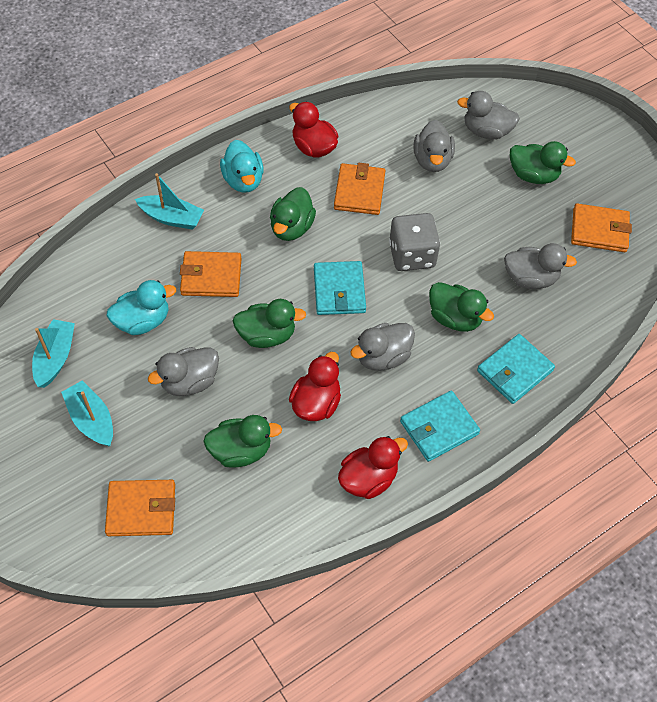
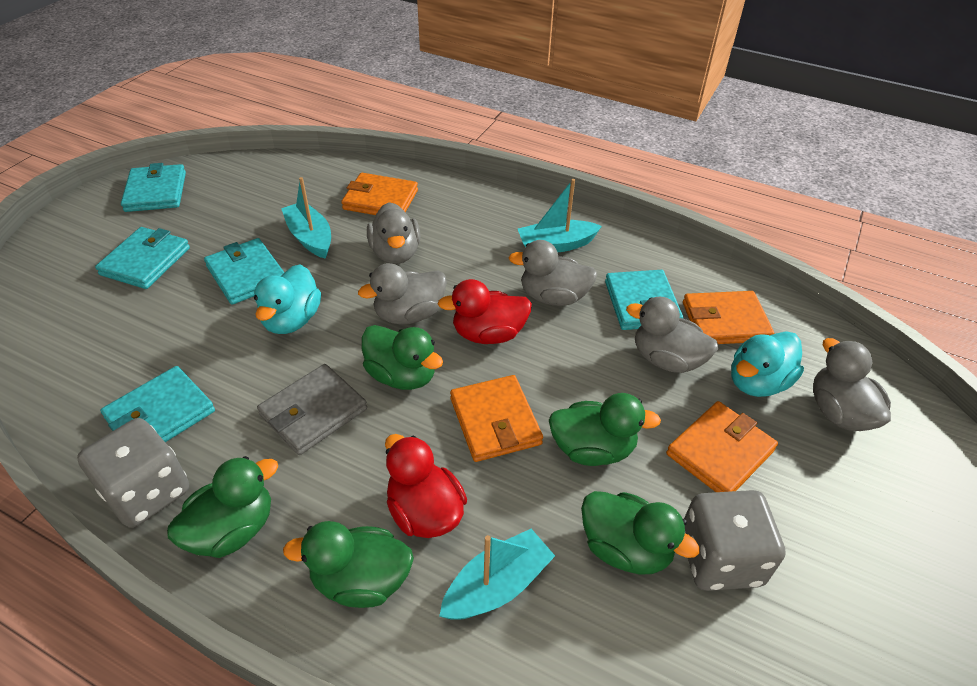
grey dice: [389,213,440,271] = 1 -> [77,418,189,528] [684,490,786,591] = 2
grey wallet: none = 0 -> [257,364,367,455] = 1
red duck: [289,102,338,157] [289,352,341,421] [338,436,408,499] = 3 -> [385,434,467,538] [438,279,532,344] = 2
turquoise wallet: [314,261,366,315] [400,391,480,462] [477,334,555,404] = 3 -> [95,227,190,289] [100,366,215,442] [121,163,186,212] [204,238,284,305] [605,270,683,330] = 5

